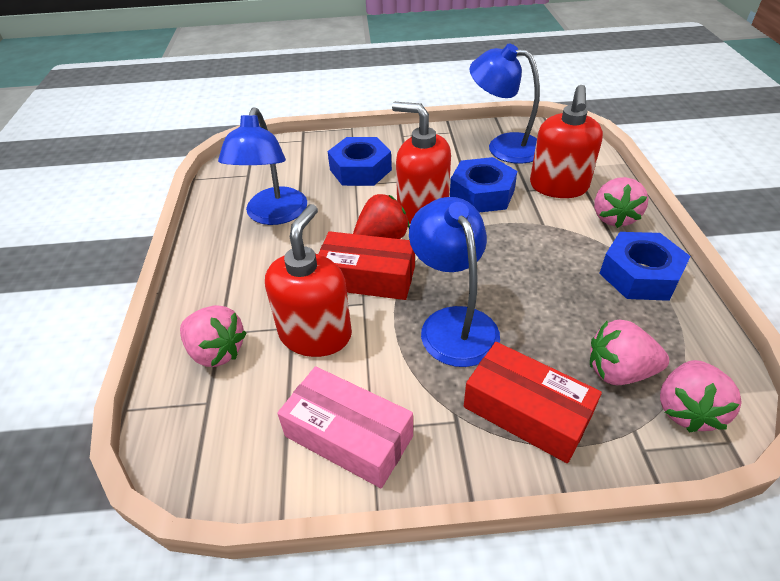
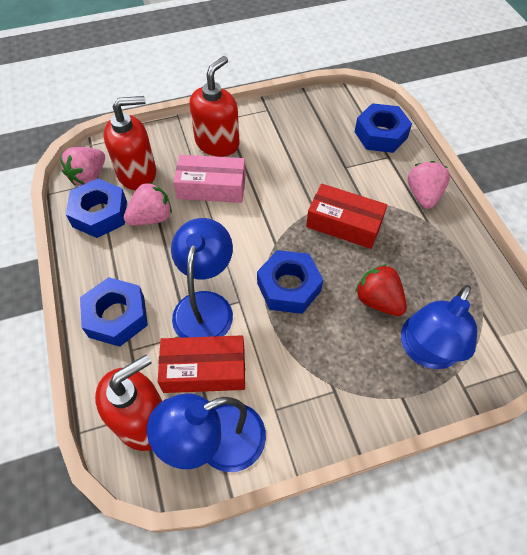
blue nut: [328,137,392,186] [450,157,517,213] [599,232,691,301] = 3 -> [66,178,127,238] [80,277,148,347] [257,250,323,314] [355,103,412,153] = 4
pink strawberry: [180,305,247,367] [590,319,669,385] [594,177,648,228] [660,360,742,433] = 4 -> [60,147,105,186] [124,182,172,226] [408,161,450,209] = 3

